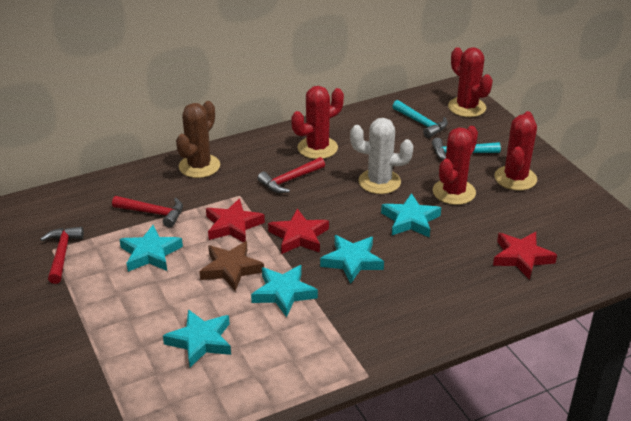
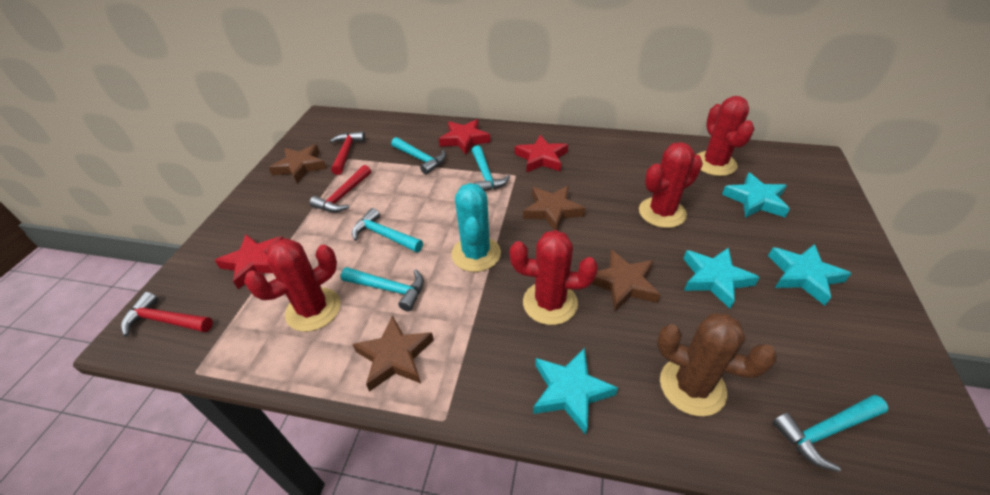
brown star: [199,241,264,291] = 1 -> [269,144,327,184] [352,315,434,392] [523,186,586,230] [591,249,661,311] = 4
turquoise cactus: none = 0 -> [451,183,501,272] = 1
turquoise hammer: [392,100,448,138] [432,138,501,161] = 2 -> [341,267,424,311] [352,208,423,252] [391,137,446,175] [472,145,510,191] [772,395,888,472] = 5
turquoise star: [119,225,183,272] [163,309,231,367] [251,265,318,317] [320,235,384,284] [381,193,441,238] = 5 -> [533,348,618,434] [683,247,760,309] [722,172,790,218] [768,244,852,306] = 4
white cactus: [350,118,414,194] = 1 -> none = 0

